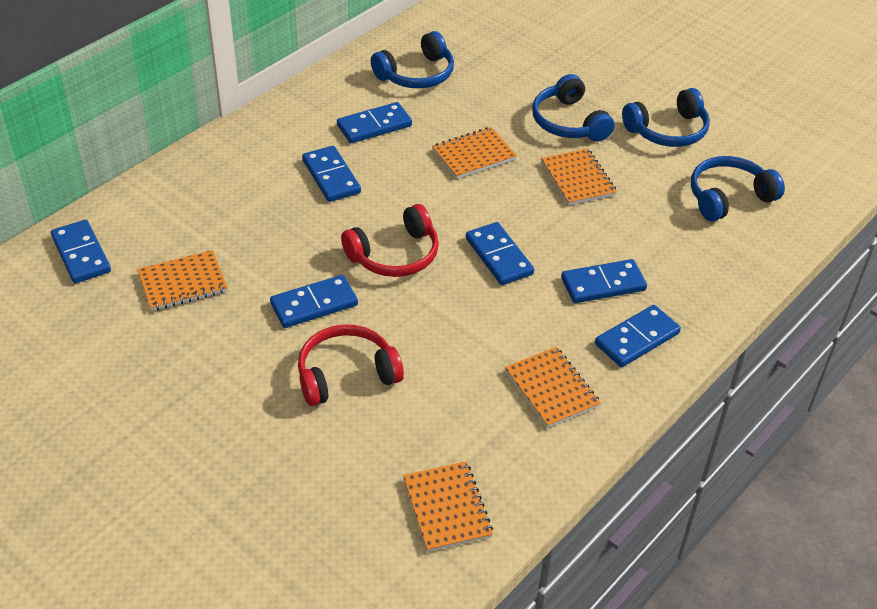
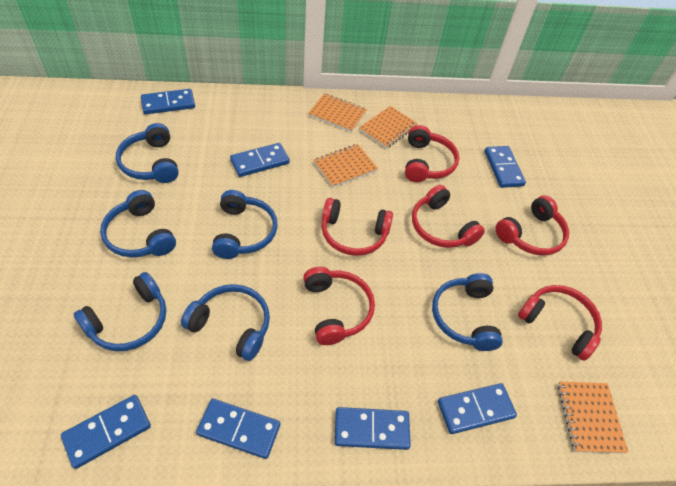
blue headphones: [371,31,454,88] [532,74,615,142] [622,88,710,147] [691,156,785,221] = 4 -> [73,272,166,351] [100,190,176,257] [116,123,179,183] [181,284,270,361] [212,190,278,259] [432,273,503,351] = 6
orange notebook: [137,250,228,311] [403,461,493,552] [432,127,517,179] [505,347,601,428] [541,148,617,205] = 5 -> [308,93,367,132] [314,144,378,188] [359,106,418,149] [558,382,628,453] = 4
red headphones: [298,324,404,406] [341,204,439,277] = 2 -> [303,267,375,345] [322,198,393,256] [405,125,459,182] [412,185,485,248] [495,196,569,255] [518,285,602,361] = 6

